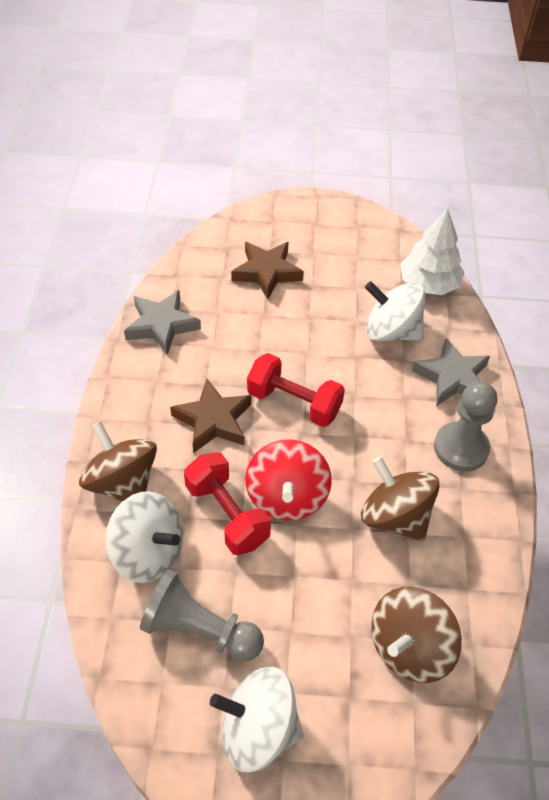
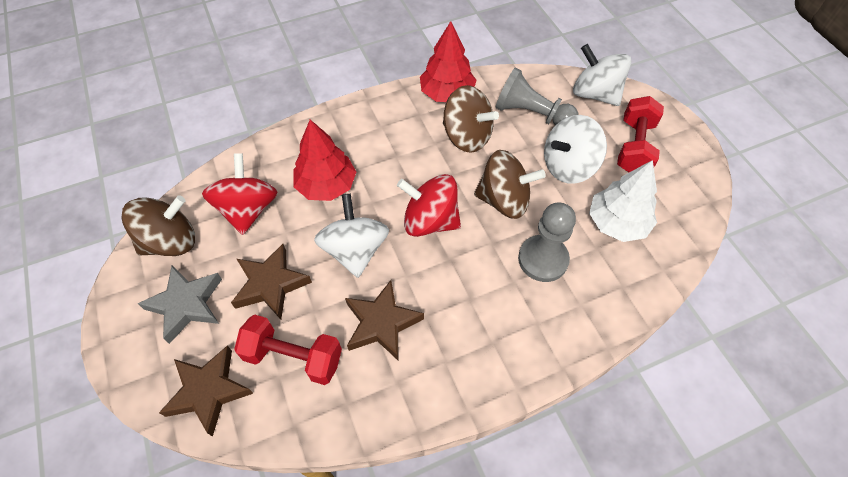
brown star: [170,379,252,453] [231,242,304,299] = 2 -> [159,346,253,437] [231,244,312,319] [345,280,424,360] = 3
grey star: [124,290,201,355] [412,338,490,406] = 2 -> [138,265,222,344] = 1
red spinning top: [245,439,332,521] = 1 -> [202,153,277,235] [397,174,461,237] = 2
red tree: none = 0 -> [293,120,356,201] [420,21,477,102] = 2

